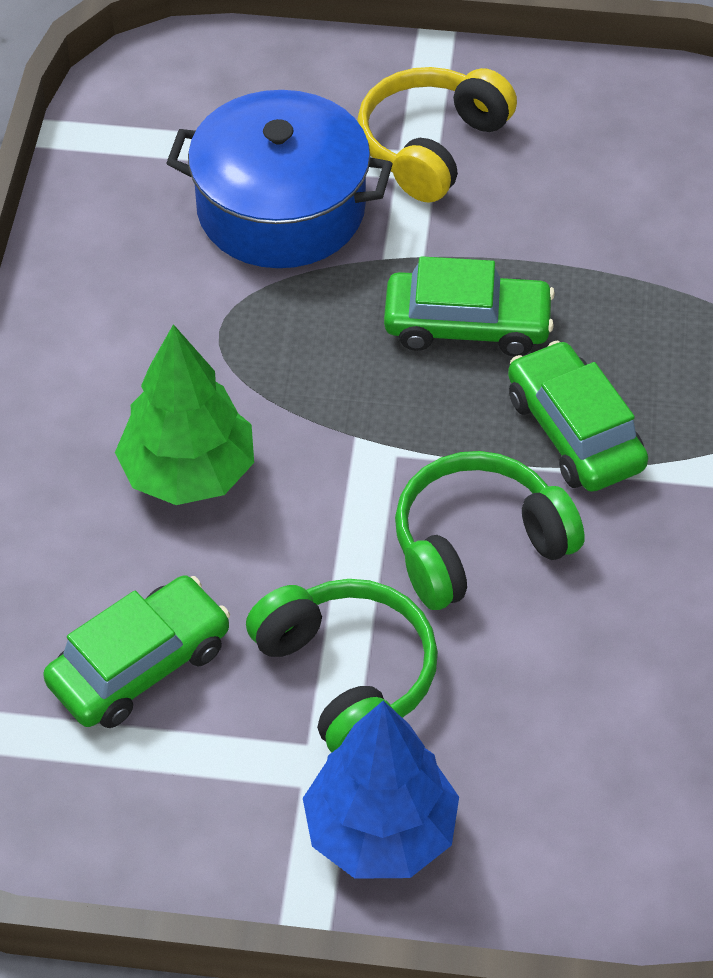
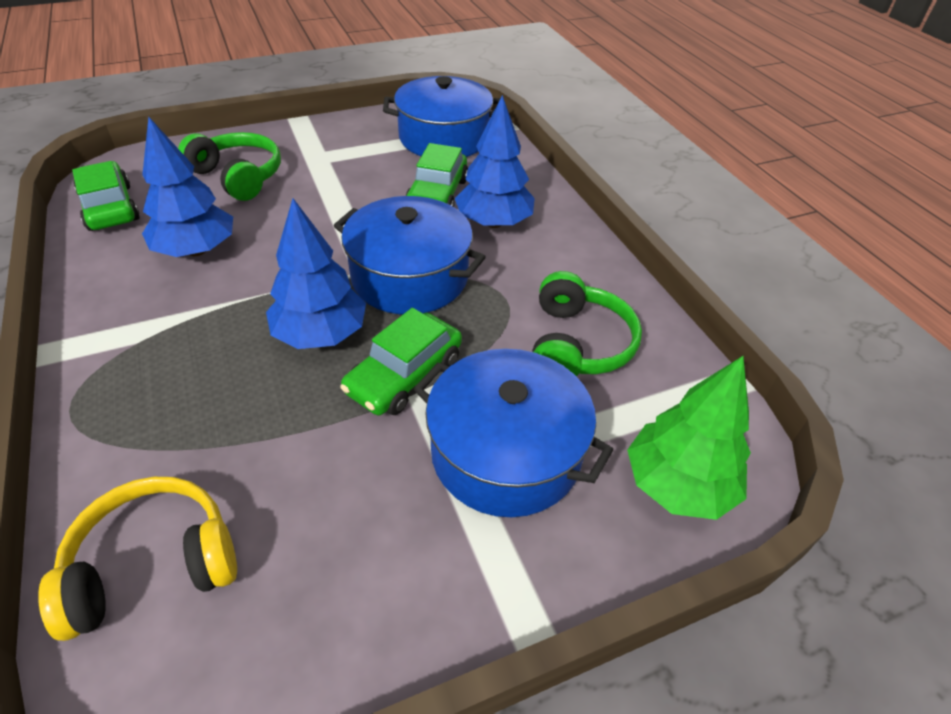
blue pot: [167,90,392,268] = 1 -> [334,196,486,315] [383,76,500,157] [414,349,613,517] = 3
blue tree: [303,701,459,879] = 1 -> [142,117,233,257] [266,198,366,349] [455,95,535,228] = 3

